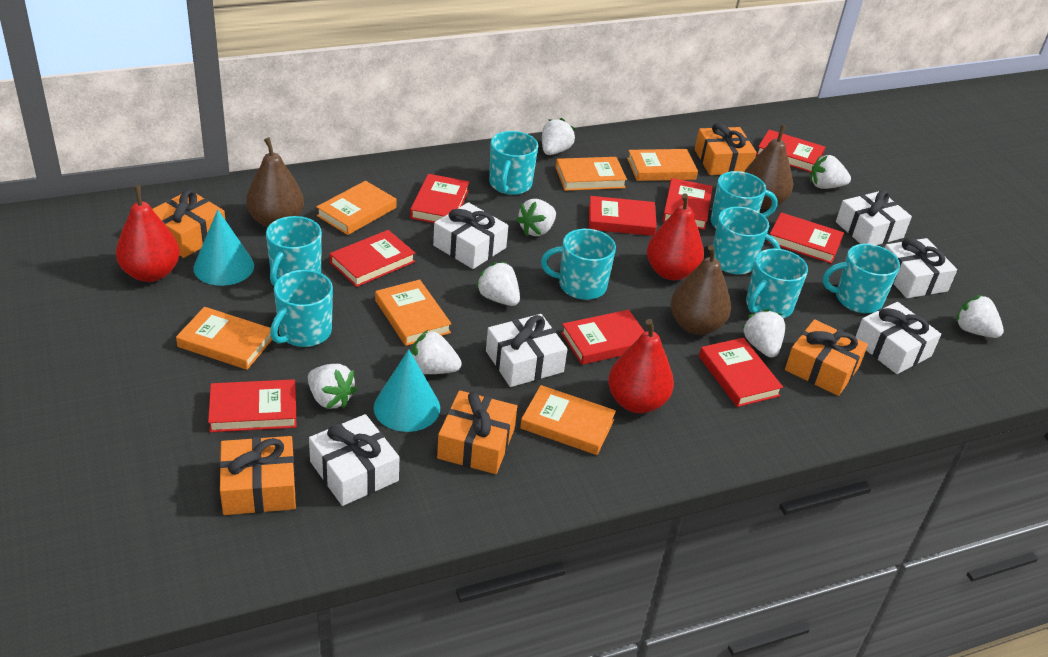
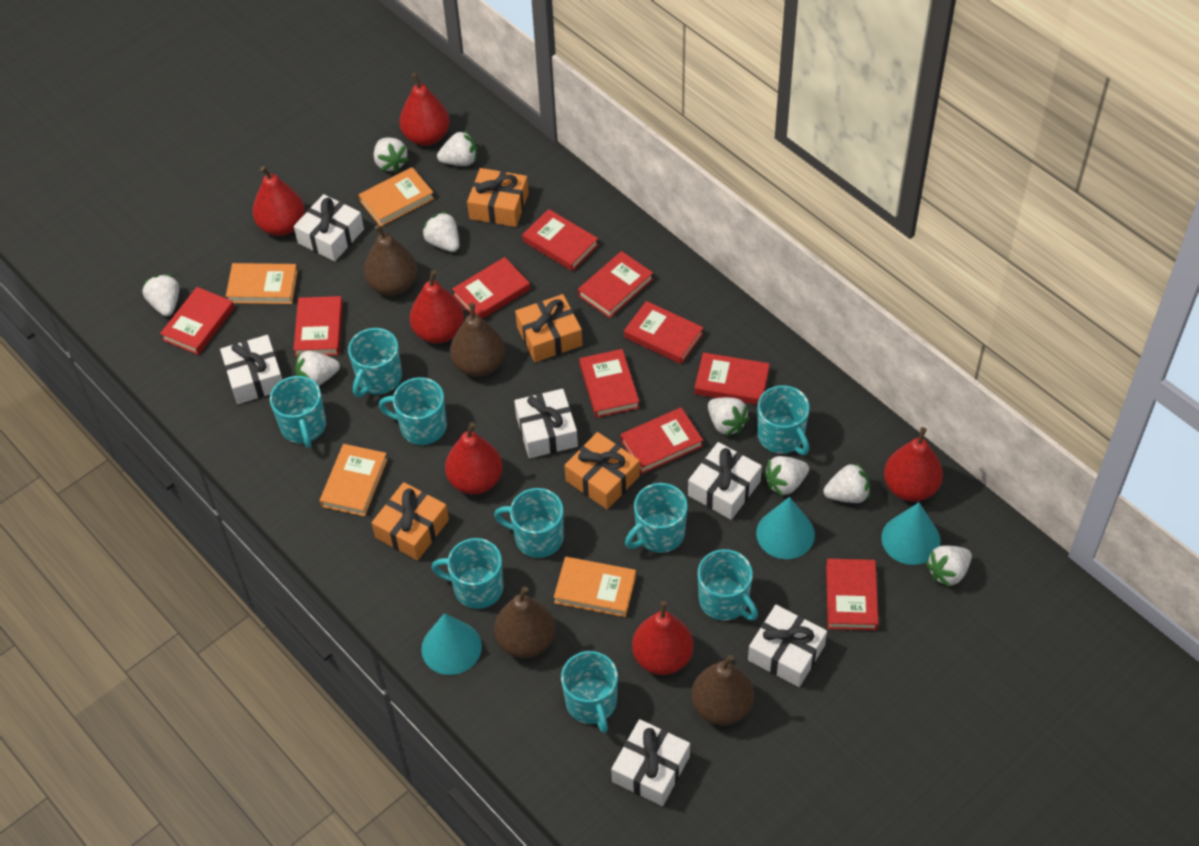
brown pear: [246,138,304,227] [671,245,731,335] [744,125,793,209] = 3 -> [364,225,417,296] [450,303,505,377] [494,587,555,658] [691,655,754,725] = 4
orange book: [176,307,272,370] [316,181,396,235] [375,280,451,346] [520,385,616,455] [555,157,627,191] [627,149,698,181] = 6 -> [226,263,298,304] [320,444,388,516] [359,167,434,227] [554,557,636,617] = 4
orange gift: [152,190,225,258] [219,436,296,515] [437,390,517,474] [695,123,757,175] [785,319,868,396] = 5 -> [372,482,449,560] [467,168,529,227] [515,294,583,362] [564,432,640,510] = 4
red book: [208,379,296,432] [330,230,415,287] [410,174,469,223] [561,310,645,365] [589,196,657,236] [662,178,713,230] [699,338,783,407] [756,130,825,172] [767,212,844,264] = 9 -> [160,287,235,355] [293,296,343,357] [452,257,530,319] [522,209,598,271] [578,251,653,318] [579,349,639,418] [620,407,703,474] [624,301,703,364] [694,352,770,405] [826,559,879,630] = 10
red pear: [116,186,180,282] [608,319,674,413] [647,193,704,280] = 3 -> [252,166,305,236] [399,73,450,146] [409,270,464,343] [445,422,503,494] [632,601,693,675] [884,427,943,502] = 6
turquoise cone: [193,210,254,286] [373,349,440,432] = 2 -> [421,613,482,675] [756,497,815,559] [881,503,941,565] = 3
turquoise mug: [266,216,322,286] [270,270,333,347] [489,131,538,195] [541,229,616,300] [710,171,778,228] [713,207,781,274] [746,248,808,318] [823,244,900,313] = 8 -> [270,376,326,448] [348,328,402,397] [379,377,447,445] [432,538,504,609] [494,488,564,558] [561,651,618,733] [625,483,688,553] [698,549,758,621] [757,385,810,455] = 9
white strawberry: [308,364,358,409] [411,329,462,374] [476,262,520,306] [516,199,556,236] [542,118,575,155] [742,309,785,358] [810,155,851,189] [956,295,1004,338] = 8 -> [142,274,179,316] [295,351,340,386] [374,137,409,172] [422,211,459,252] [437,130,477,166] [708,397,750,436] [764,456,809,497] [823,462,870,503] [925,545,972,588] = 9

